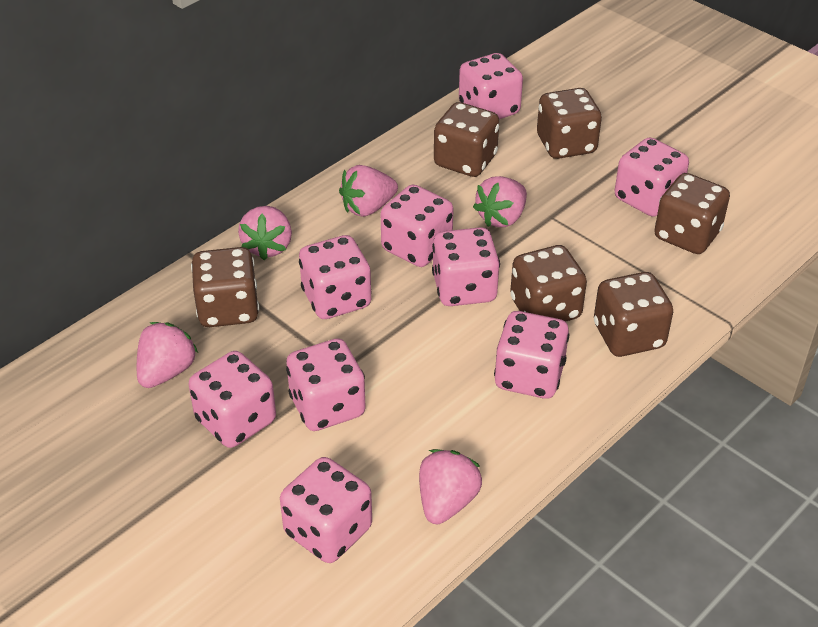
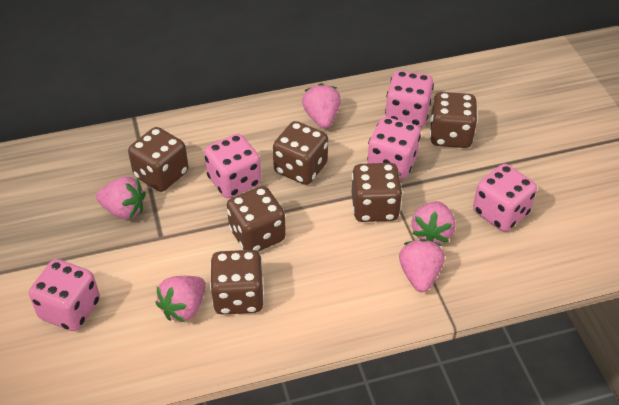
pink dice: [189,351,276,448] [280,457,372,563] [286,338,366,431] [299,235,372,319] [381,184,454,267] [432,227,500,306] [459,53,523,119] [494,311,569,399] [615,137,689,217] = 9 -> [29,259,100,331] [204,134,261,198] [367,117,421,179] [385,70,434,127] [473,164,537,232] = 5

